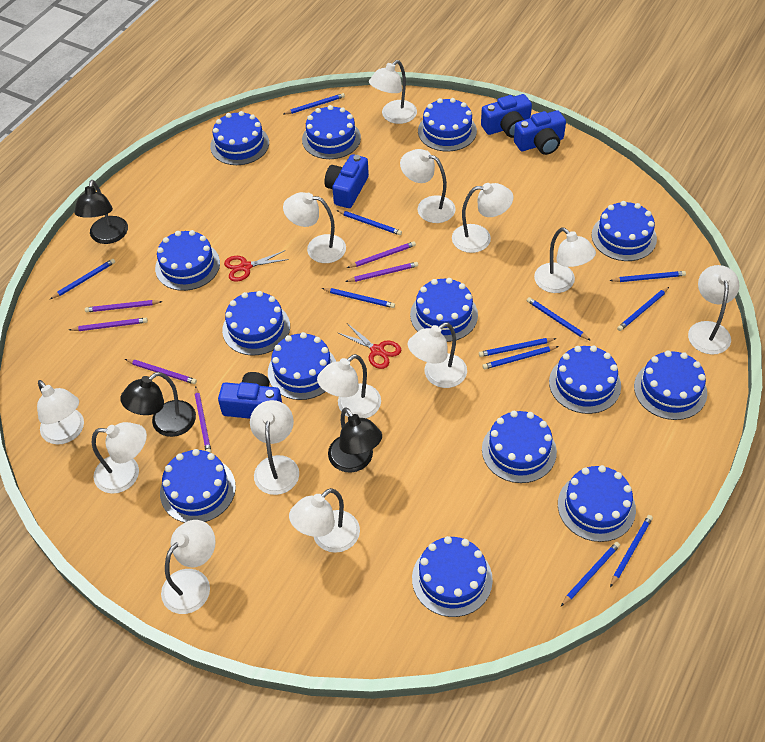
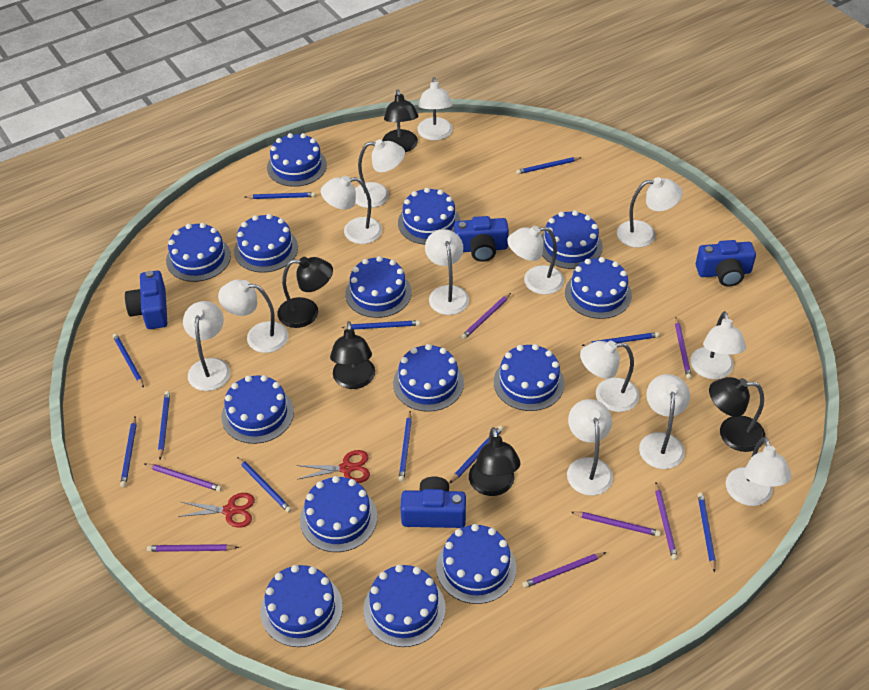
black lamp: [74,180,128,244] [120,372,196,437] [328,407,382,473] = 3 -> [277,257,333,328] [330,321,375,389] [382,89,418,152] [469,427,521,496] [709,377,765,452] = 5
purple pencil: [69,318,148,331] [85,300,163,312] [125,359,197,384] [195,386,212,453] [345,262,418,282] [347,241,416,268] = 6 -> [145,464,222,492] [147,544,239,552] [461,293,511,339] [522,552,607,588] [571,512,661,537] [655,483,678,560] [675,317,692,379] = 7

